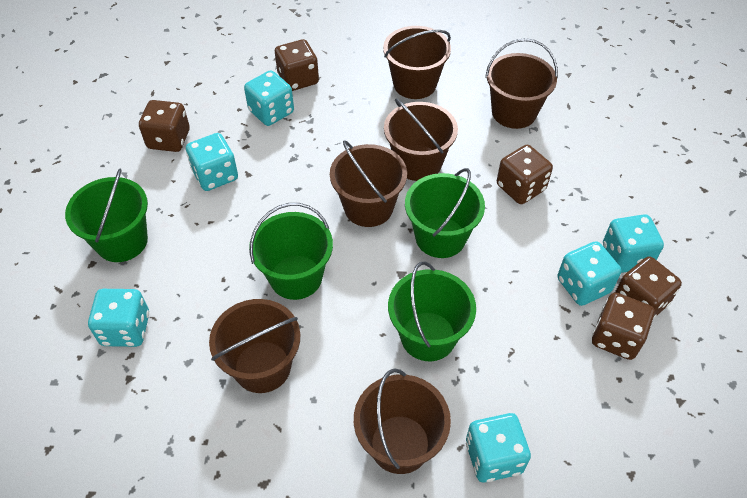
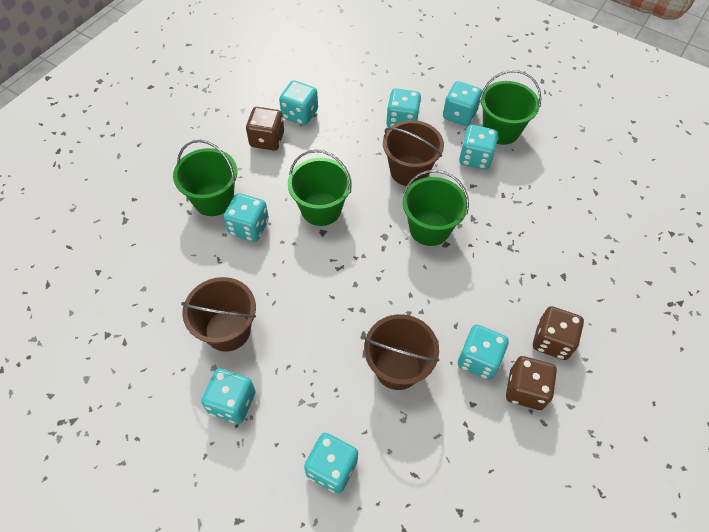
brown bucket: [209,299,300,393] [330,141,407,227] [354,369,451,474] [383,26,451,99] [384,98,458,181] [485,38,558,129] = 6 -> [181,277,256,352] [364,314,439,390] [383,120,444,186] = 3
brown dice: [139,100,190,152] [275,39,319,91] [497,145,553,204] [592,293,654,360] [615,256,682,319] = 5 -> [246,107,284,151] [506,356,557,410] [533,306,584,360] = 3
turquoise dice: [88,289,149,347] [186,133,238,191] [244,70,294,126] [466,413,531,482] [557,241,621,306] [603,214,664,273] = 6 -> [201,368,255,424] [224,193,269,242] [279,80,318,126] [304,433,358,494] [386,89,421,128] [443,81,482,126] [458,324,509,380] [459,125,498,170] = 8

